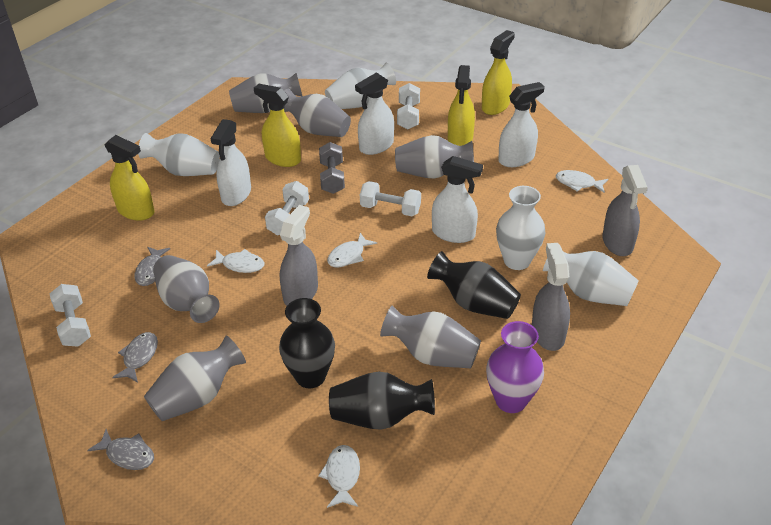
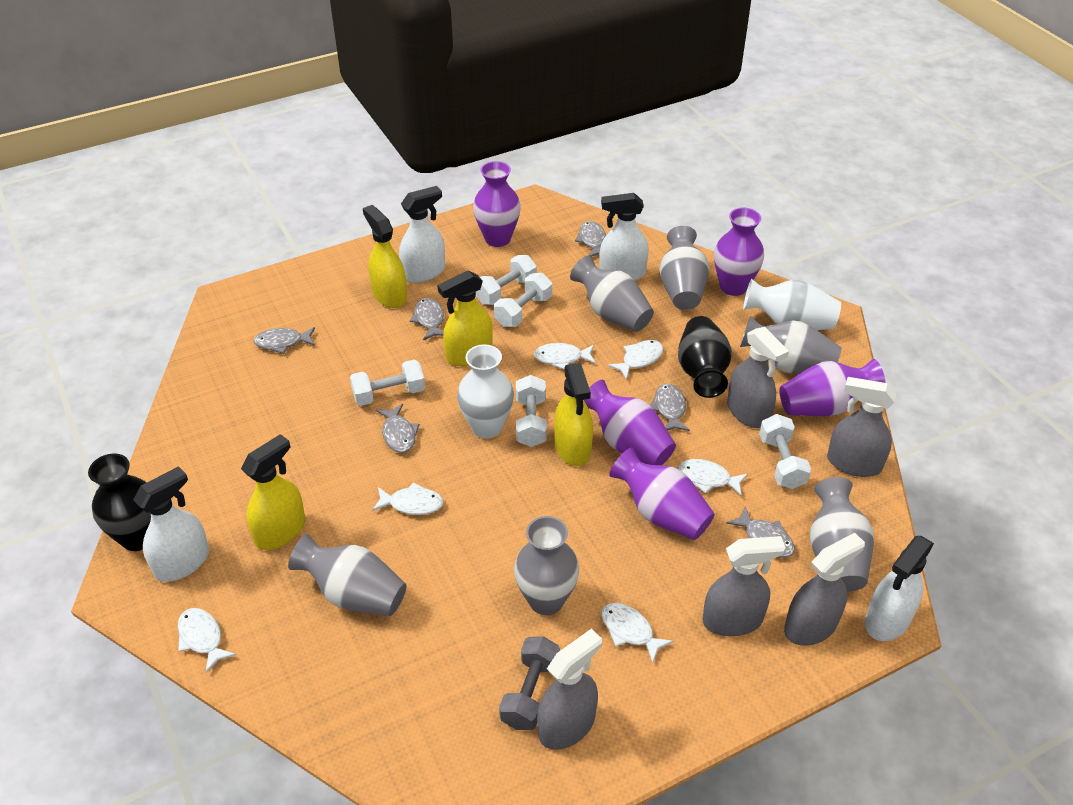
black vase: [279,298,335,388] [329,372,435,430] [427,251,521,319] = 3 -> [88,453,151,551] [678,316,732,398] = 2
grey fish: [87,429,154,470] [112,332,158,383] [135,247,170,286] = 3 -> [254,327,315,354] [376,404,420,453] [410,298,444,340] [575,221,606,257] [650,383,690,431] [726,506,795,558] = 6
grey spray bottle: [280,205,318,306] [532,243,570,351] [602,165,648,256] = 3 -> [537,629,602,750] [703,536,786,636] [727,327,789,428] [784,533,865,646] [827,377,896,477] = 5
purple vase: [486,321,544,413] = 1 -> [473,161,521,247] [584,380,676,465] [609,447,715,540] [714,208,764,296] [779,359,885,416] = 5
white dumbbell: [50,284,91,347] [265,181,309,235] [360,181,421,216] [397,83,420,129] = 4 -> [350,360,425,406] [476,255,537,305] [494,273,552,327] [516,375,547,447] [759,414,811,489] = 5
white fish: [207,249,265,273] [318,445,360,508] [327,233,377,267] [556,170,608,193] = 4 -> [178,608,236,673] [372,482,443,515] [534,343,596,370] [601,603,673,663] [608,340,663,380] [679,459,748,496] = 6
white vase: [138,133,220,176] [325,63,396,109] [496,186,545,270] [543,251,639,306] = 4 -> [457,344,514,439] [743,279,841,330] = 2

